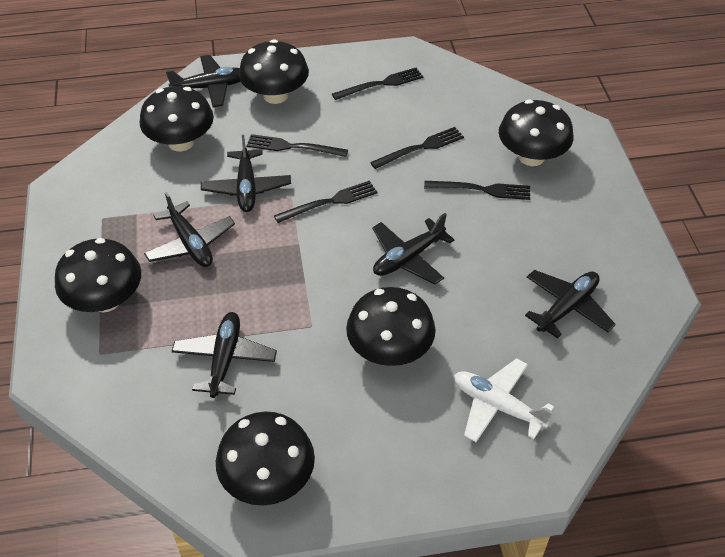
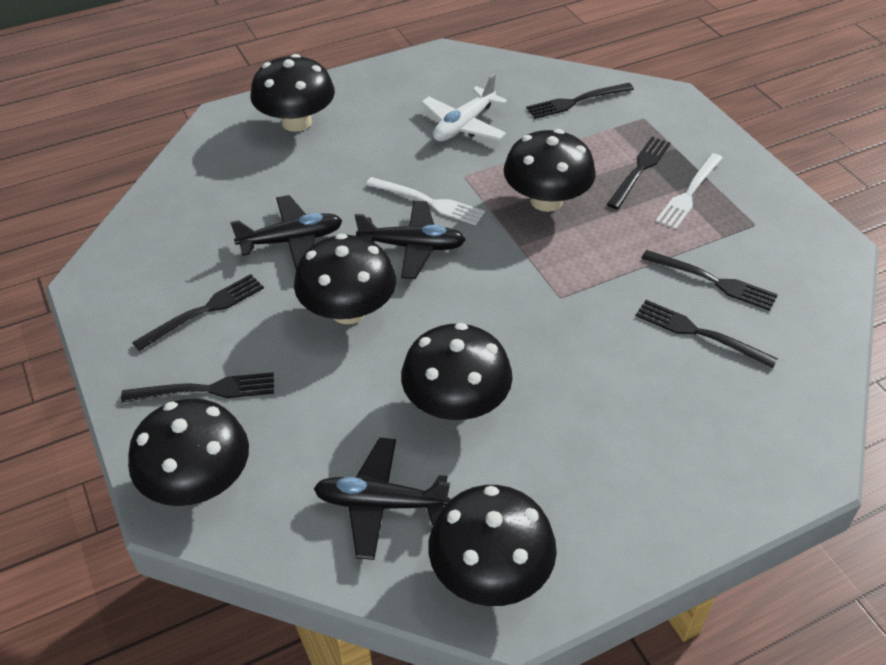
black fork: [246,134,348,157] [274,180,377,223] [332,68,423,100] [370,127,464,169] [424,181,530,200] = 5 -> [121,372,274,403] [132,274,264,351] [526,83,634,119] [607,137,671,209] [635,300,778,369] [641,250,778,311] = 6
black plane: [144,192,235,267] [166,55,241,107] [172,312,277,398] [201,135,291,212] [372,213,455,284] [525,270,616,339] = 6 -> [230,195,342,269] [313,438,450,560] [355,201,466,279] = 3
white fork: none = 0 -> [366,177,485,225] [656,153,723,230] = 2

